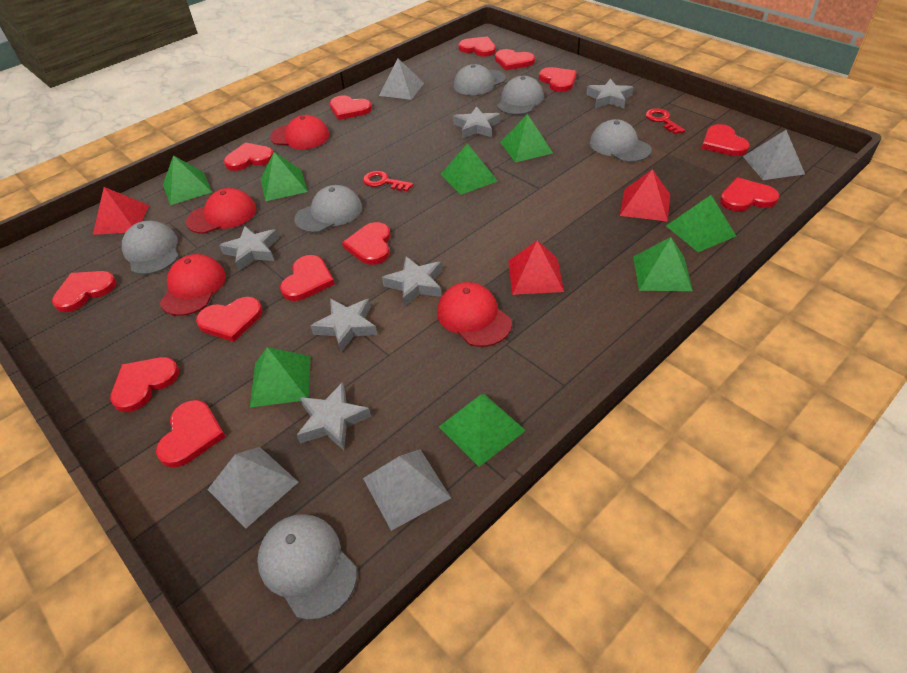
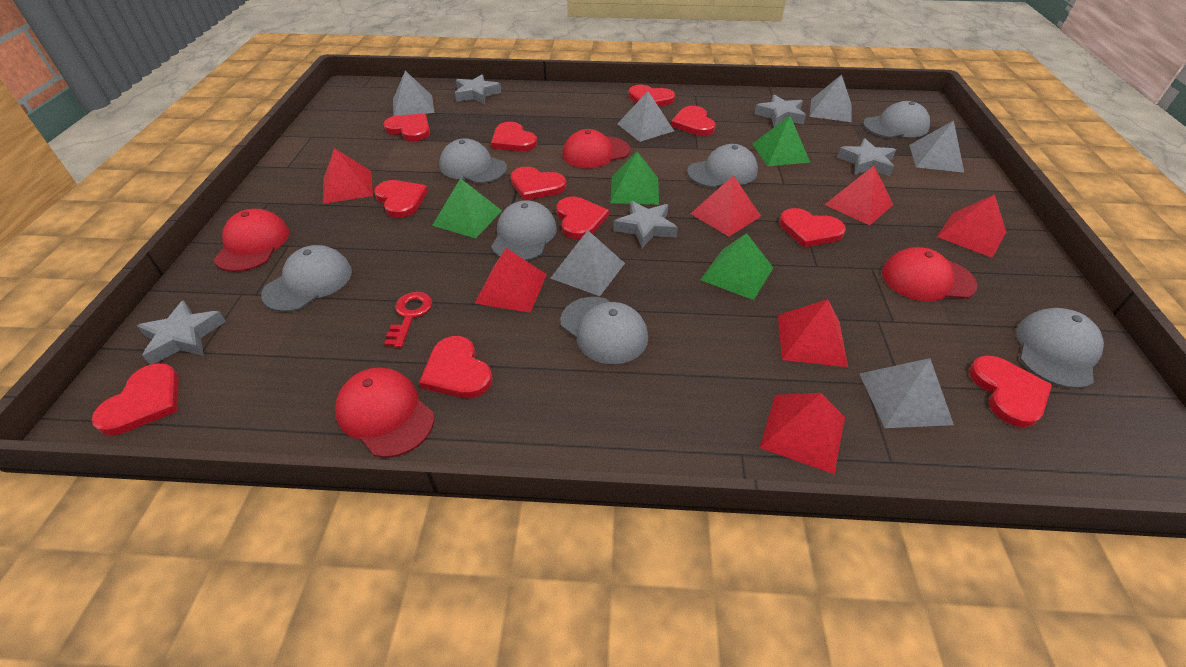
green pyramid: [163,155,212,205] [250,347,311,407] [261,152,308,201] [439,394,526,467] [441,143,497,195] [500,114,553,162] [633,237,693,291] [666,195,736,252] = 8 -> [432,178,502,238] [610,152,659,205] [700,233,773,300] [753,116,810,166] = 4
grey cap: [122,221,179,275] [257,514,357,620] [294,185,362,233] [454,64,505,95] [497,76,544,115] [590,119,652,162] = 6 -> [261,245,352,312] [439,138,507,184] [491,200,557,261] [560,297,648,364] [687,144,758,188] [863,101,930,138] [1016,308,1104,389] = 7
grey pyramid: [207,447,298,528] [363,449,451,531] [379,58,424,100] [743,130,805,180] = 4 -> [393,71,435,116] [550,230,625,296] [617,91,674,142] [810,75,852,122] [859,358,954,428] [909,120,964,173] = 6
grey star: [219,226,279,271] [297,382,371,450] [311,299,377,352] [382,256,442,307] [453,106,500,139] [586,79,634,109] = 6 -> [137,300,226,365] [455,74,501,104] [614,201,678,248] [754,95,806,127] [837,138,896,176] = 5
red heart: [52,271,117,312] [110,357,179,412] [156,400,226,468] [196,297,263,342] [224,142,273,171] [280,255,335,301] [330,95,372,120] [342,222,391,265] [459,36,496,57] [495,49,535,70] [539,67,577,92] [702,124,749,156] [720,178,779,211] = 13 -> [91,363,179,435] [374,180,428,218] [383,114,430,141] [419,336,493,398] [491,122,537,151] [511,167,566,200] [556,197,609,239] [628,85,675,107] [671,106,716,136] [779,208,846,248] [969,356,1052,427] = 11
red key: [363,171,414,192] [646,108,685,134] = 2 -> [384,292,432,348] = 1
red pyramid: [93,187,150,235] [508,240,564,295] [620,169,670,222] = 3 -> [323,148,373,204] [474,248,547,313] [690,175,761,236] [760,393,845,474] [778,299,848,367] [824,166,893,225] [937,194,1006,258] = 7

